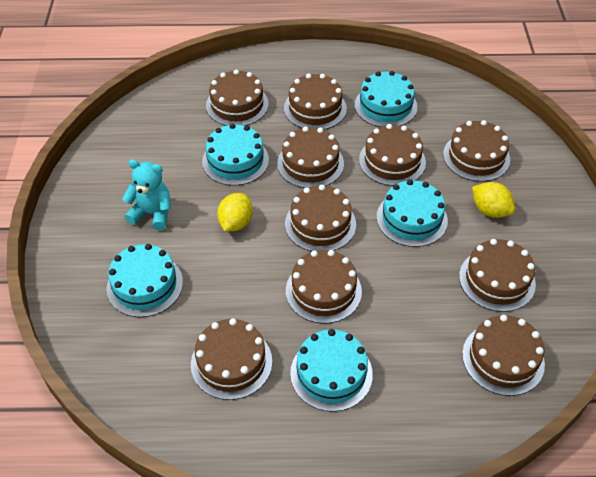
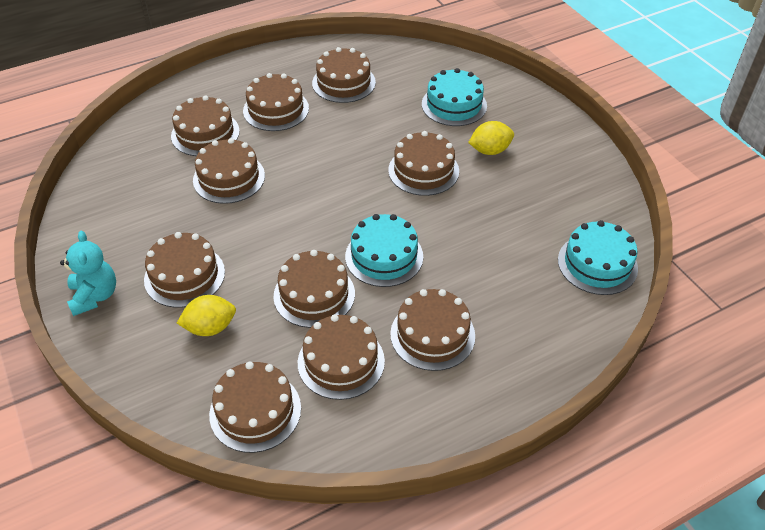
turquoise cake: [107,244,183,317] [202,123,269,186] [290,329,373,412] [355,71,417,127] [376,179,448,247] = 5 -> [345,214,423,287] [422,68,487,126] [558,220,638,295] = 3

